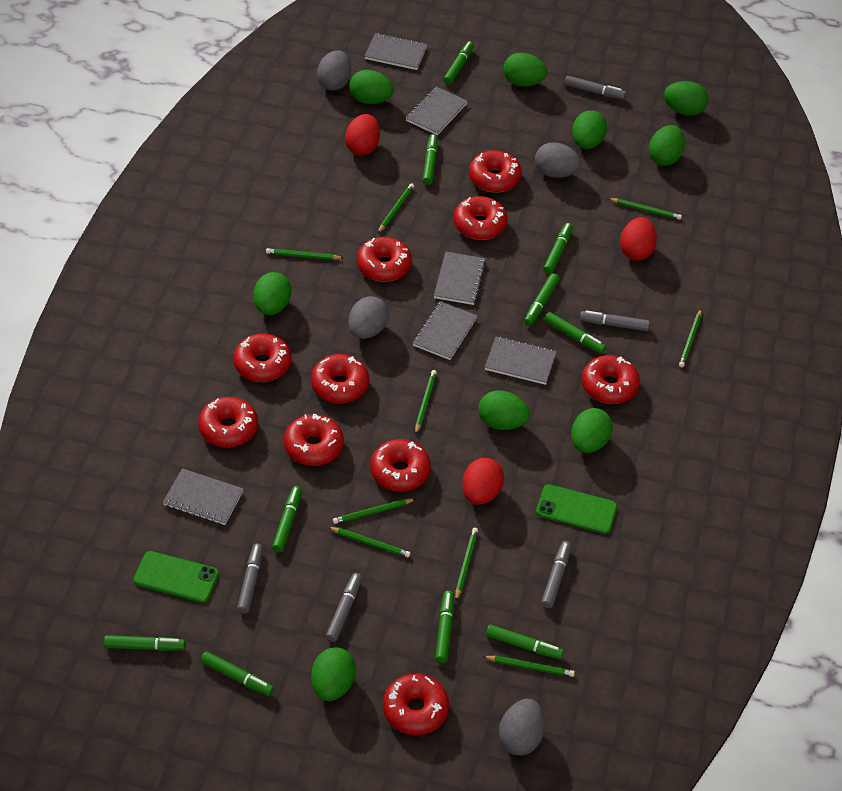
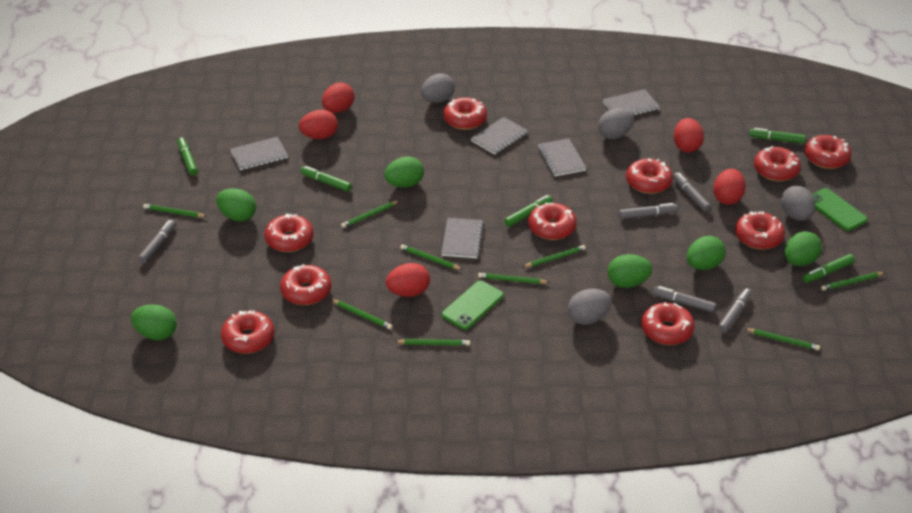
green egg: [253,272,291,315] [311,647,356,701] [349,70,393,104] [478,390,530,430] [503,53,547,86] [571,408,613,453] [572,110,607,149] [649,125,685,166] [664,81,709,116] = 9 -> [131,304,177,340] [216,188,256,222] [384,156,424,188] [608,254,652,288] [687,236,726,270] [785,231,822,266] = 6
green marker: [104,635,185,651] [200,651,274,696] [272,486,302,552] [423,134,438,185] [435,591,454,663] [443,41,474,85] [486,624,564,659] [524,273,559,325] [543,223,573,274] [544,312,606,354] = 10 -> [178,137,198,175] [301,166,352,192] [504,195,552,227] [749,128,806,144] [803,254,855,283] = 5
grey notebook: [163,468,244,525] [364,33,428,70] [406,87,468,135] [413,301,477,360] [434,252,486,305] [485,337,557,385] = 6 -> [230,137,288,170] [441,218,484,258] [471,117,528,155] [538,138,586,176] [603,89,660,116] = 5
red egg: [345,114,380,155] [462,458,504,505] [620,217,657,261] = 3 -> [299,110,338,139] [322,82,355,113] [386,263,430,297] [674,118,704,153] [713,169,745,205] = 5

